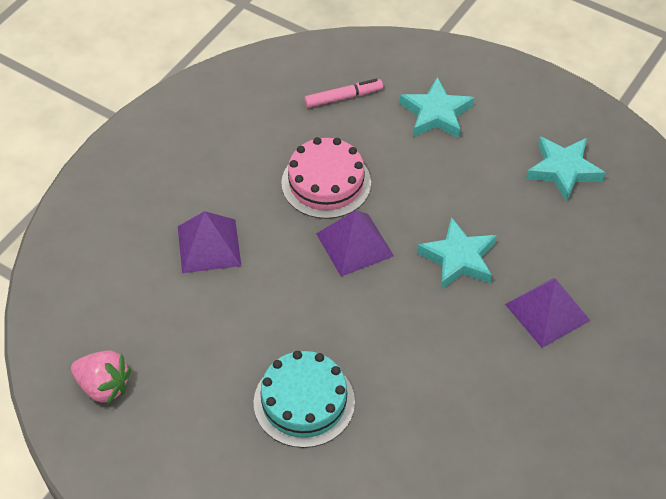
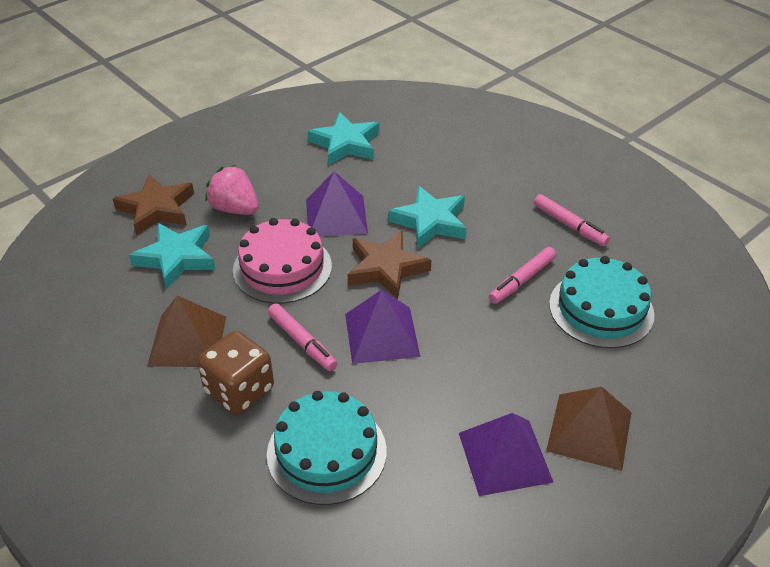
brown dice: none = 0 -> [197,331,274,414] = 1
brown pyramid: none = 0 -> [147,296,226,367] [546,387,632,471] = 2
brown star: none = 0 -> [113,174,194,236] [348,230,431,300] = 2
pink marker: [304,79,383,108] = 1 -> [268,303,337,371] [489,247,556,304] [534,194,610,246] = 3
turquoise cake: [253,351,355,448] = 1 -> [267,391,387,505] [549,256,654,348] = 2

